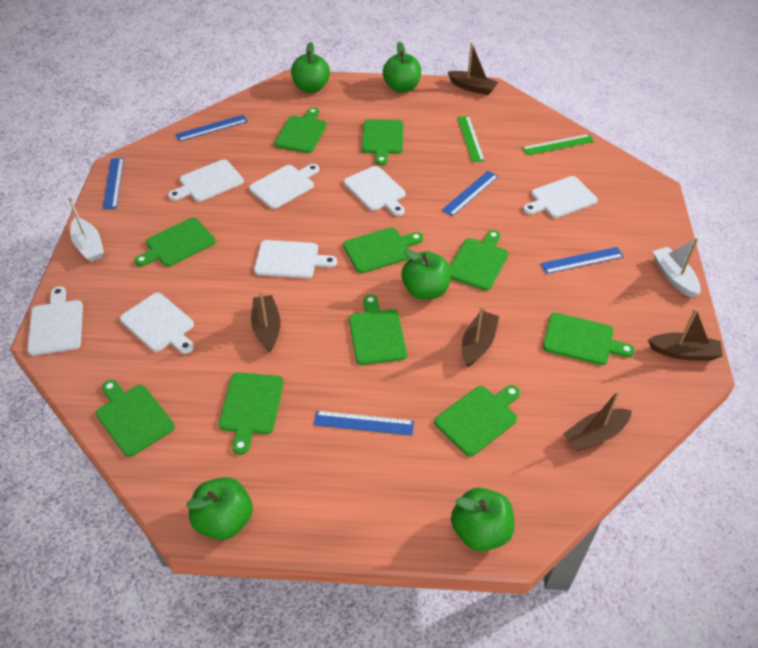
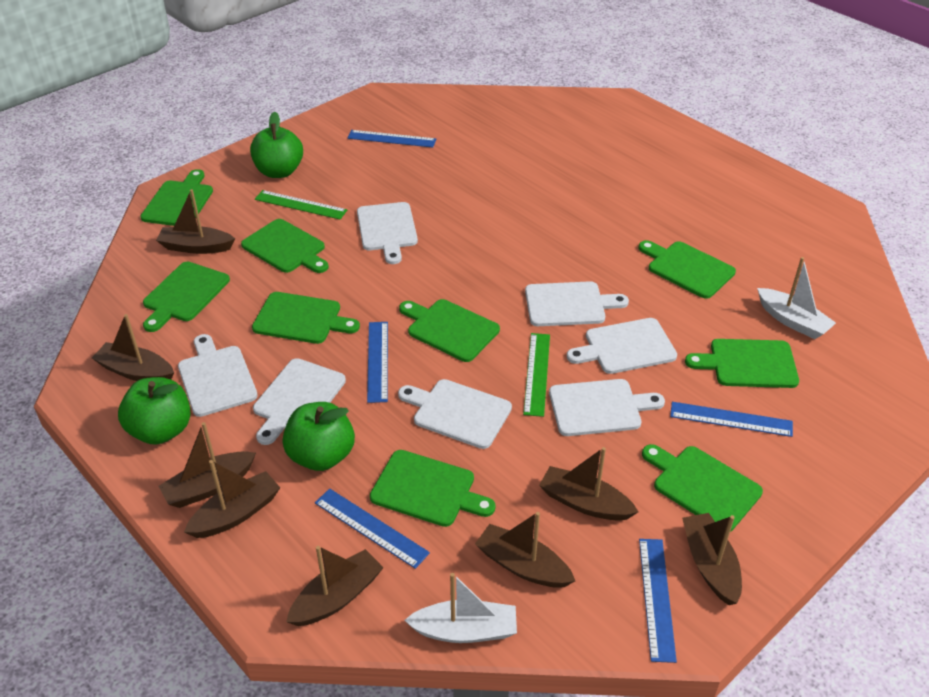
brown boat: [251,290,281,352] [448,43,498,95] [462,306,499,367] [563,390,632,451] [648,309,723,361] = 5 -> [92,314,174,381] [156,189,235,254] [158,422,256,508] [184,460,280,538] [286,546,384,626] [475,512,575,588] [539,447,638,521] [682,513,742,605] = 8
green apple: [186,477,253,540] [291,42,330,93] [383,42,421,93] [401,250,451,300] [451,488,514,551] = 5 -> [118,377,190,445] [250,112,303,178] [283,402,355,471] = 3
green cutting board: [96,380,175,457] [134,218,216,267] [219,372,284,455] [274,107,327,153] [343,227,423,273] [349,295,407,365] [362,119,403,166] [434,385,520,456] [450,230,509,291] [543,313,635,365] = 10 -> [140,169,213,226] [143,261,230,332] [241,219,329,273] [252,292,360,344] [370,450,496,527] [399,299,500,362] [639,240,736,299] [642,444,763,532] [685,339,799,388] = 9

